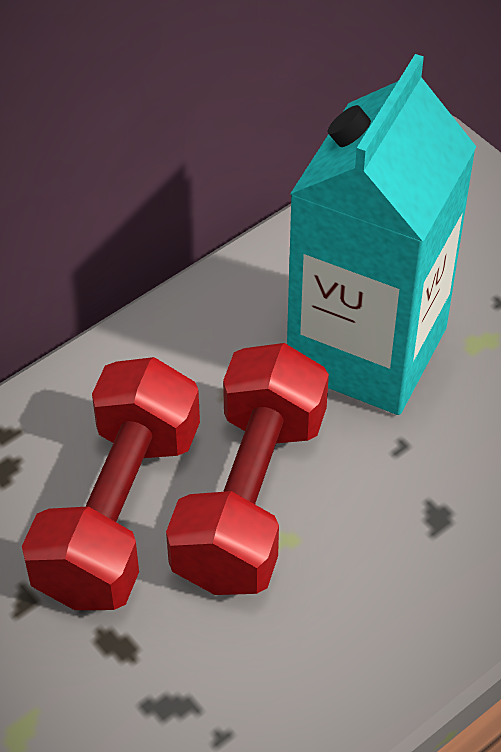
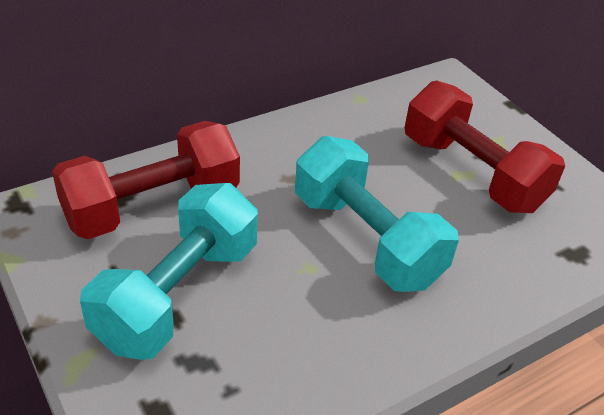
turquoise carton: [287,54,476,415] = 1 -> none = 0
turquoise dumbbell: none = 0 -> [80,183,258,360] [295,136,459,292] = 2

